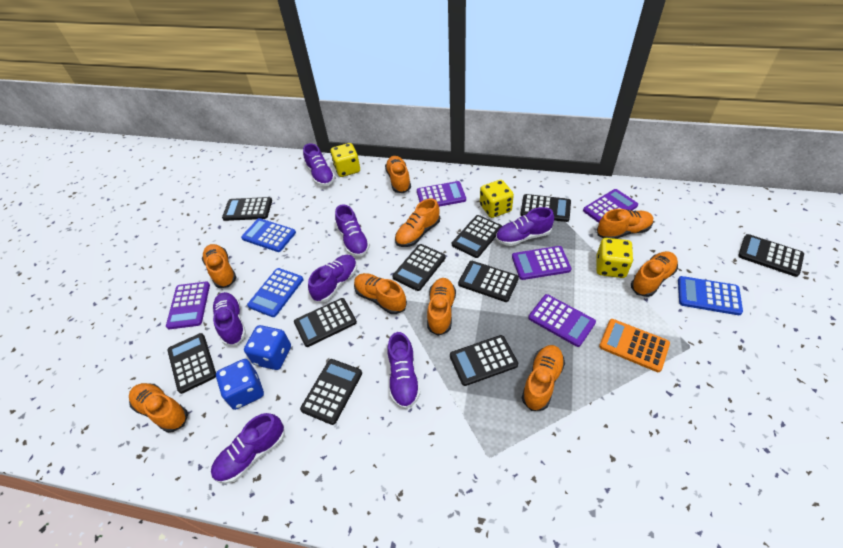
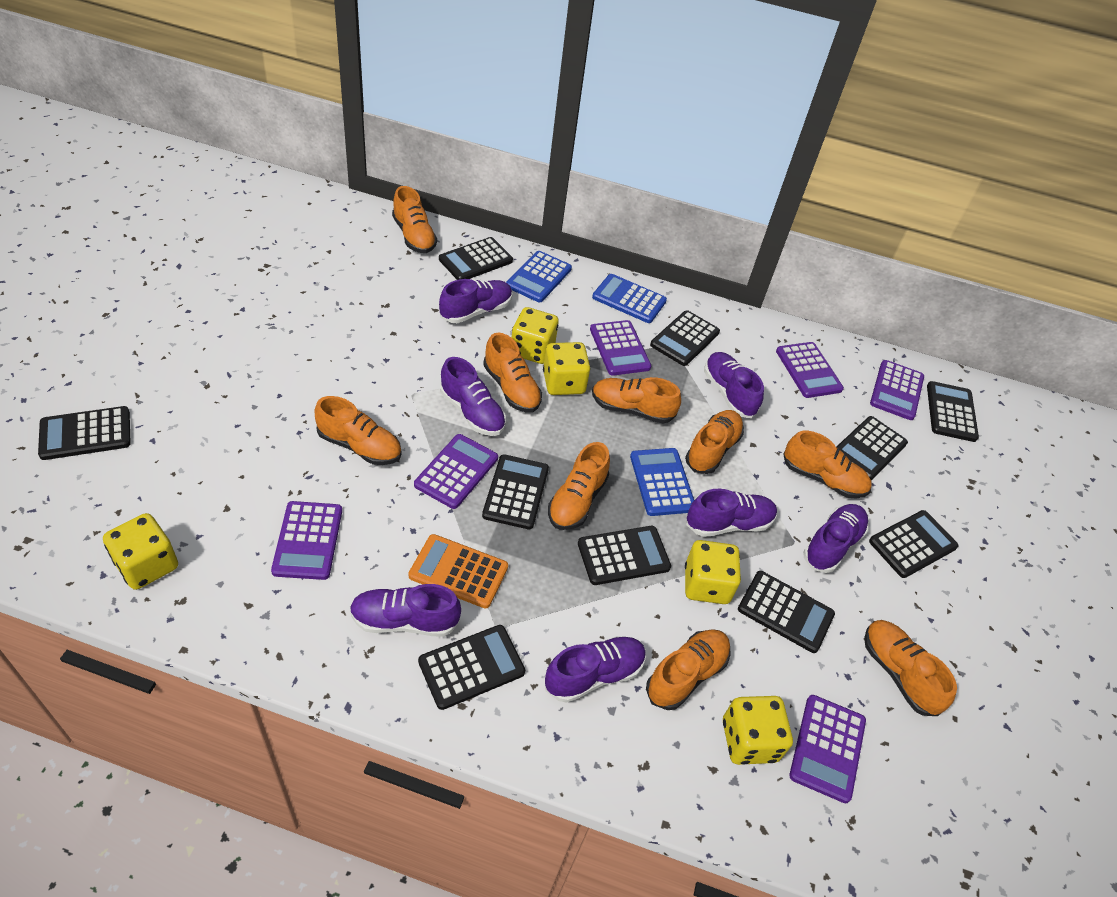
blue dice: [216,359,264,410] [244,325,291,370] = 2 -> none = 0
purple calculator: [166,281,210,329] [417,181,466,207] [512,246,572,280] [528,294,596,347] [583,189,638,223] = 5 -> [271,501,342,580] [414,434,498,509] [590,320,651,376] [776,342,844,398] [789,695,866,803] [870,360,924,420] = 6
yellow dice: [331,143,360,177] [480,180,514,218] [596,238,633,278] = 3 -> [103,513,178,590] [511,307,559,364] [543,342,590,395] [685,540,741,604] [723,696,793,765] = 5

